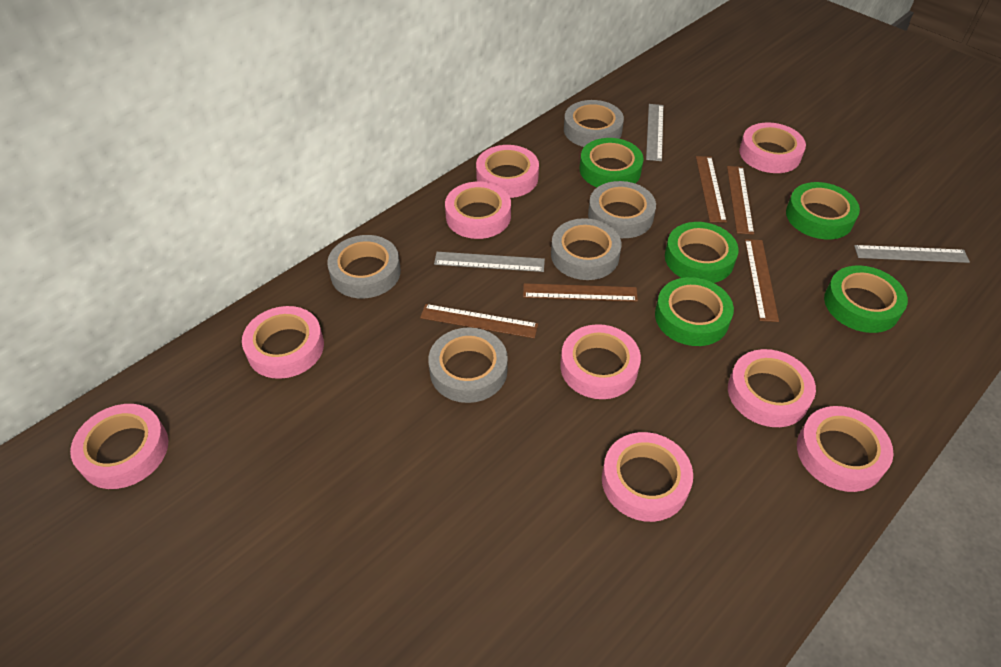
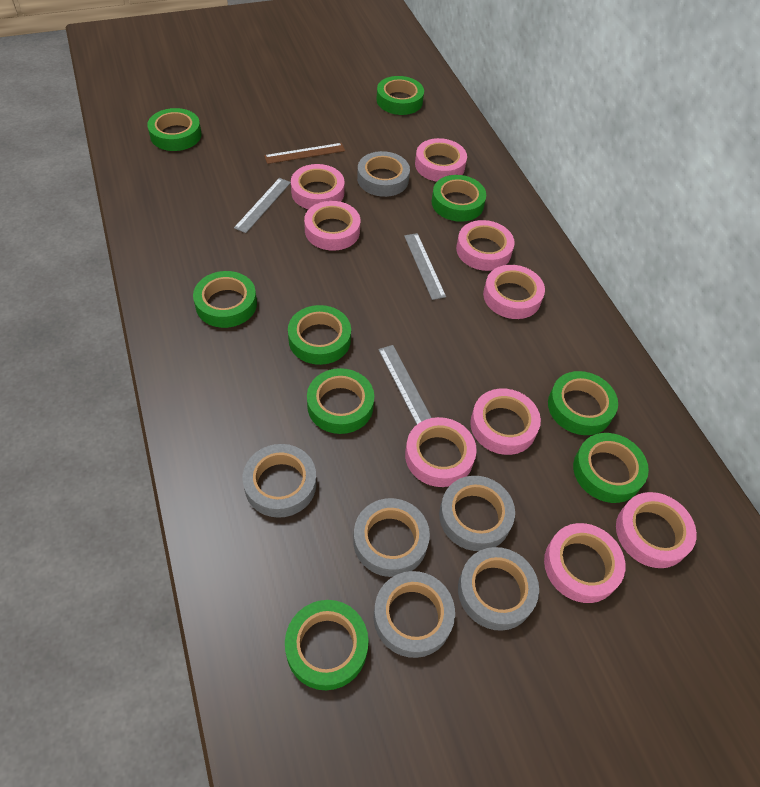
brown ruler: [420,304,538,338] [523,283,638,302] [696,156,727,223] [727,166,754,235] [745,239,779,322] = 5 -> [264,143,345,164] = 1
green tape: [580,138,644,187] [655,277,734,346] [665,222,739,283] [786,182,860,239] [824,265,908,333] = 5 -> [147,108,202,151] [193,271,257,328] [285,600,369,690] [288,305,351,365] [307,368,374,434] [376,76,424,115] [432,175,486,222] [548,371,618,435] [573,433,649,503] = 9
grey tape: [327,235,401,298] [428,327,508,403] [551,218,621,280] [564,100,624,147] [588,181,656,238] = 5 -> [243,444,316,518] [353,498,430,577] [357,151,410,197] [374,571,455,658] [439,476,515,551] [458,547,539,631] = 6

